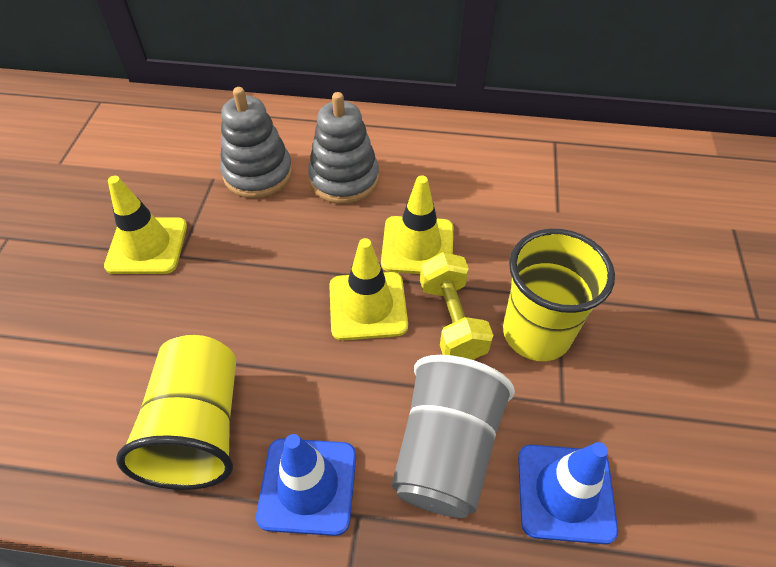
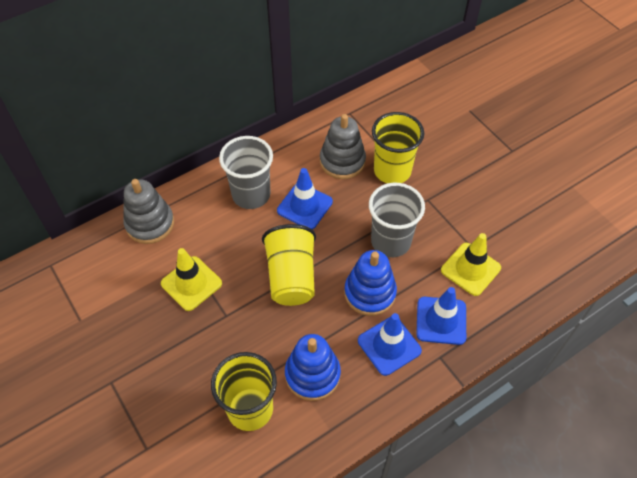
blue stacking toy: none = 0 -> [285,334,341,401] [344,250,397,316] = 2
blue traffic cone: [256,434,356,536] [518,442,618,544] = 2 -> [277,168,333,229] [358,313,422,376] [416,287,466,345] = 3
grey cup: [392,355,515,518] = 1 -> [219,136,273,209] [369,183,425,257] = 2
yellow cup: [116,335,236,490] [503,229,615,361] = 2 -> [211,352,277,431] [262,224,316,306] [372,112,424,183] = 3
yellow dumbbell: [420,252,493,360] = 1 -> none = 0
yellow traffic cone: [104,176,187,274] [329,238,408,340] [381,175,453,274] = 3 -> [161,248,222,311] [441,233,501,296] = 2

